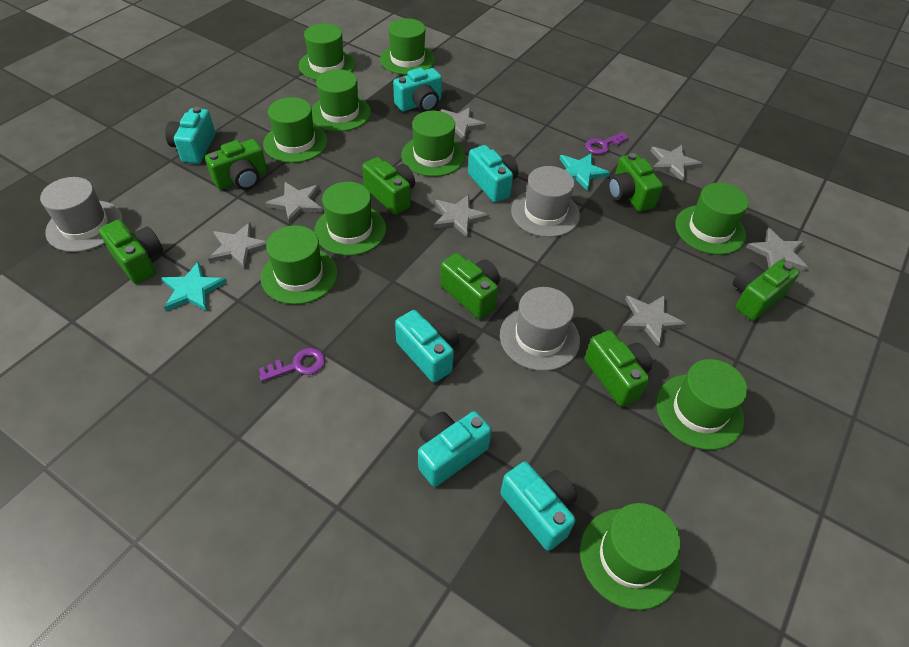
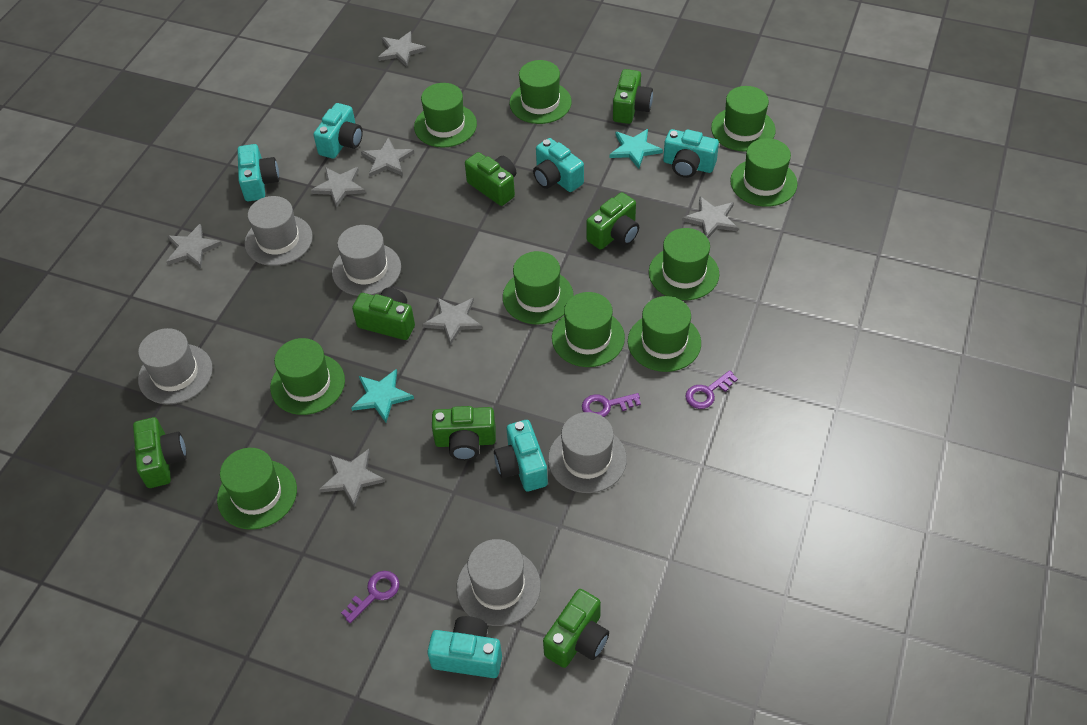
grey hat: [40,177,123,252] [500,287,580,371] [511,166,580,237] = 3 -> [138,328,213,404] [245,196,313,266] [332,225,401,296] [456,539,541,626] [548,412,627,493] = 5
purple key: [259,348,325,382] [585,132,628,154] = 2 -> [341,571,399,623] [582,393,641,417] [685,370,738,409] = 3

